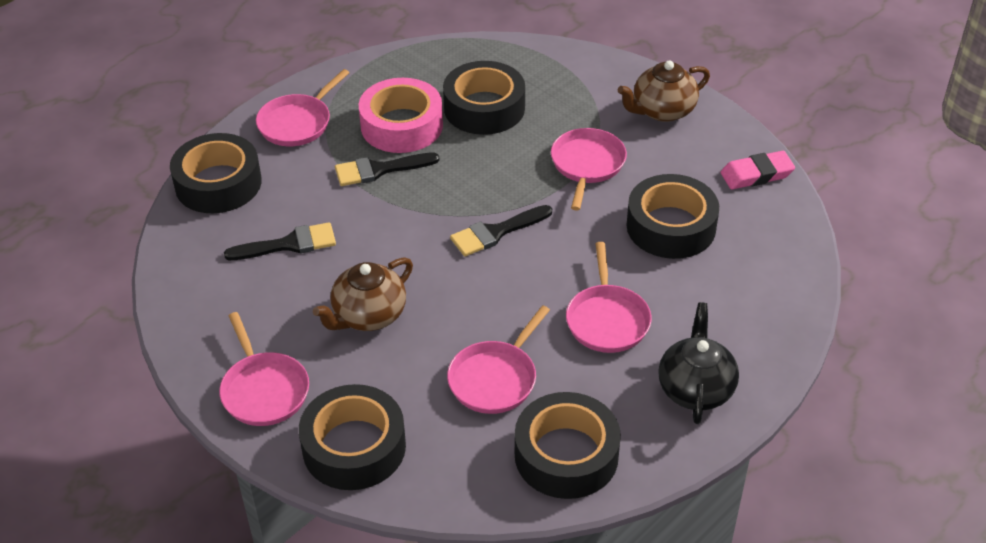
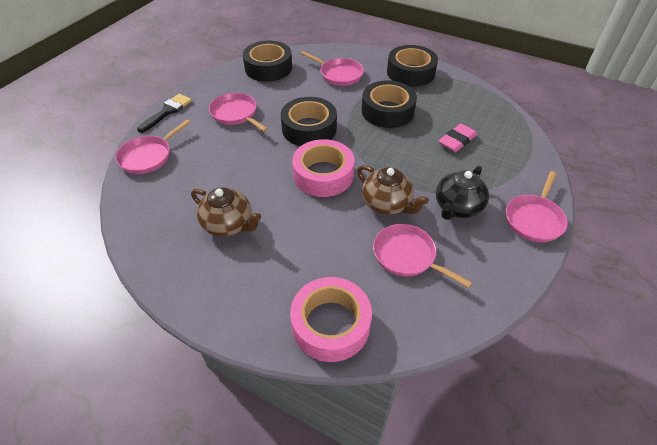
black brush: [224,222,336,260] [335,153,439,186] [450,205,552,256] = 3 -> [137,94,192,133] = 1
black tape: [170,133,262,213] [299,384,406,490] [443,61,525,135] [515,392,621,499] [626,174,719,259] = 5 -> [243,41,292,82] [281,97,337,146] [362,80,417,128] [387,45,438,87] = 4
pink tape: [359,78,443,153] = 1 -> [290,277,372,362] [292,139,355,197] = 2

